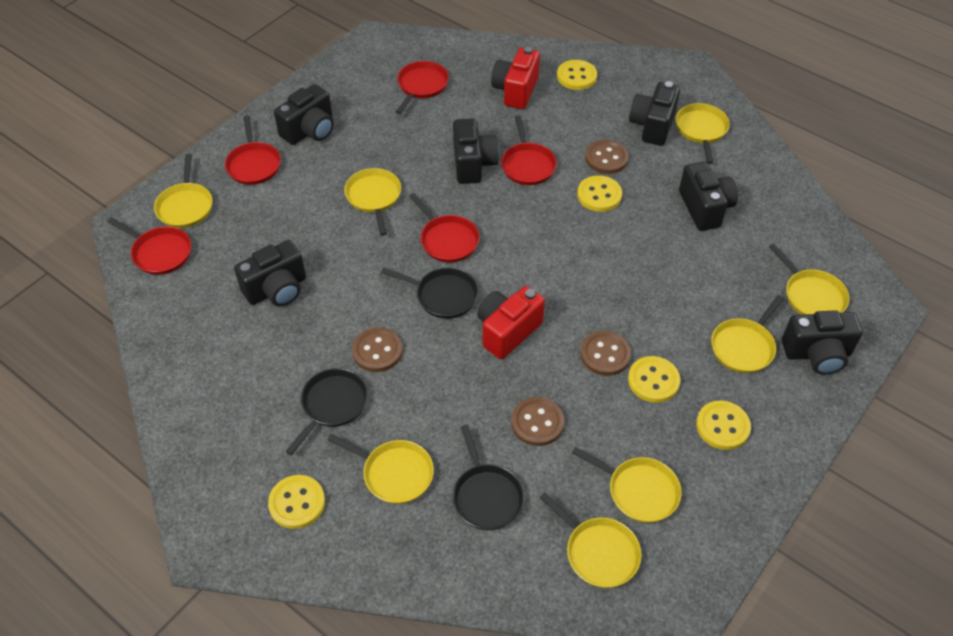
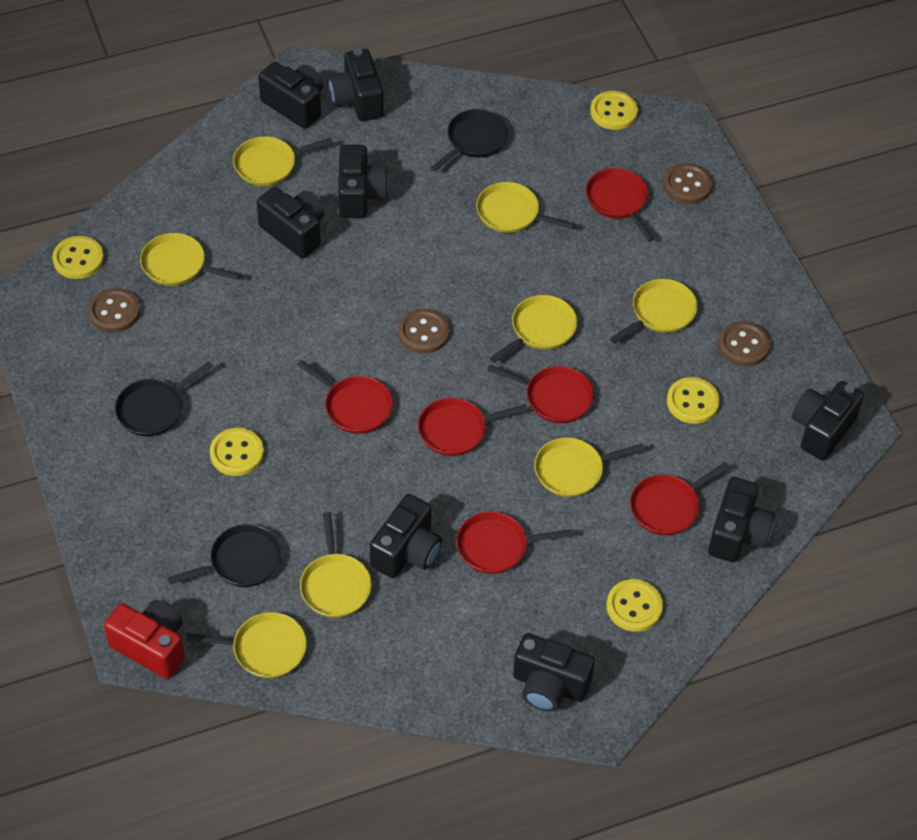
black camera: [234,240,306,306] [274,84,334,145] [453,119,499,184] [629,81,680,146] [679,162,738,231] [782,310,863,375] = 6 -> [257,187,324,258] [258,62,323,129] [329,49,383,121] [338,145,389,218] [370,494,442,578] [513,633,595,712] [708,477,775,562] [792,381,864,460] = 8
red camera: [477,286,545,359] [491,47,540,109] = 2 -> [104,600,185,679] = 1
red pan: [107,217,191,275] [225,116,281,185] [396,61,449,114] [409,193,480,262] [501,116,557,185] = 5 -> [297,360,393,434] [418,398,528,456] [456,512,572,574] [487,365,594,423] [586,168,654,242] [630,462,730,535] = 6

